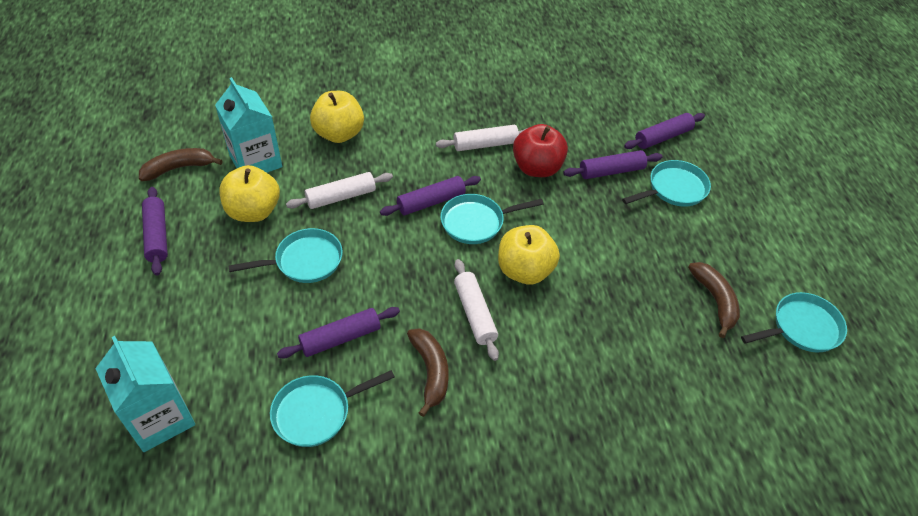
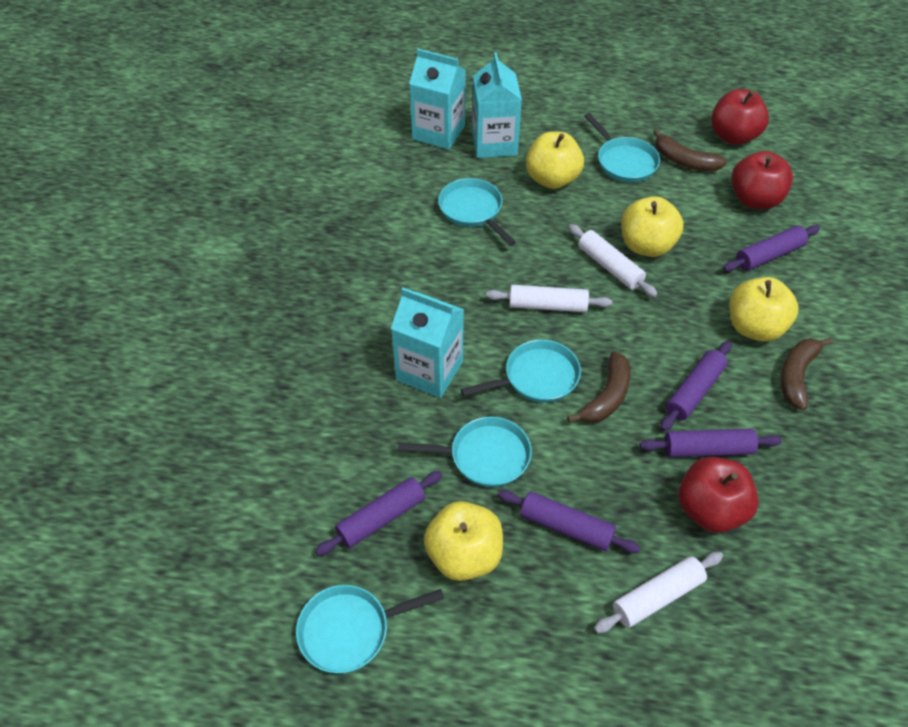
red apple: [513,124,568,177] = 1 -> [678,457,759,533] [711,89,769,145] [731,151,793,209] = 3
turquoise carton: [95,336,195,452] [215,77,282,173] = 2 -> [391,288,464,398] [409,49,466,150] [472,52,522,158] = 3
yellow apple: [219,165,280,222] [310,91,364,143] [498,225,560,285] = 3 -> [424,501,503,581] [526,132,584,189] [621,196,684,257] [729,277,798,341] = 4

